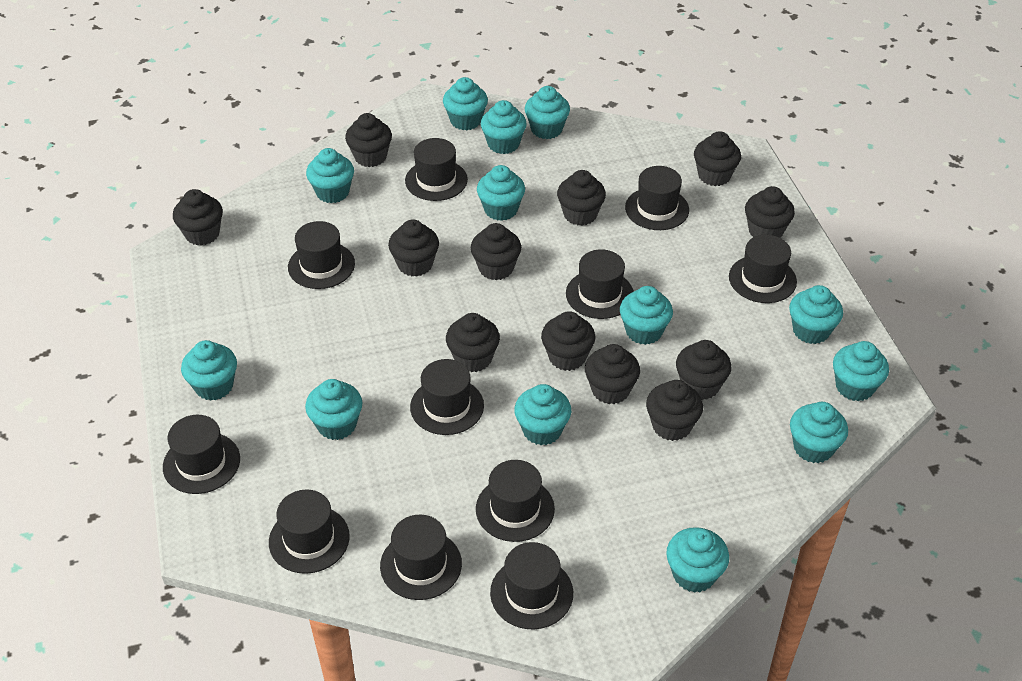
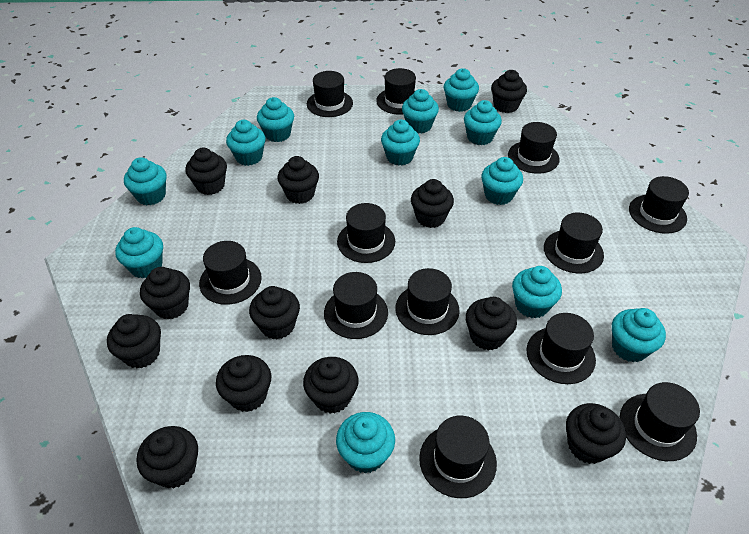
black hat: [163,415,240,494] [269,489,350,574] [288,221,355,289] [380,515,462,600] [405,138,468,201] [410,359,484,435] [476,460,555,542] [490,542,573,629] [566,249,634,319] [625,166,689,230] [729,235,797,303] = 11 -> [199,241,262,305] [307,71,353,117] [324,272,388,339] [337,203,395,263] [376,68,416,115] [395,268,460,335] [419,416,497,498] [508,122,560,174] [526,313,596,384] [544,213,604,274] [620,382,700,461] [629,176,689,234] = 12
turquoise cupcake: [181,340,237,400] [305,379,362,440] [306,148,354,203] [443,77,488,130] [477,165,525,221] [481,100,527,154] [514,384,571,445] [525,86,570,139] [620,286,673,345] [666,527,729,593] [789,285,843,344] [790,402,848,463] [833,341,889,401] = 13 -> [115,227,163,278] [124,157,167,205] [226,120,266,166] [257,97,294,142] [336,412,395,473] [381,120,420,166] [402,89,439,134] [444,68,479,112] [464,100,502,145] [481,157,523,205] [512,266,562,319] [612,308,666,362] = 12

